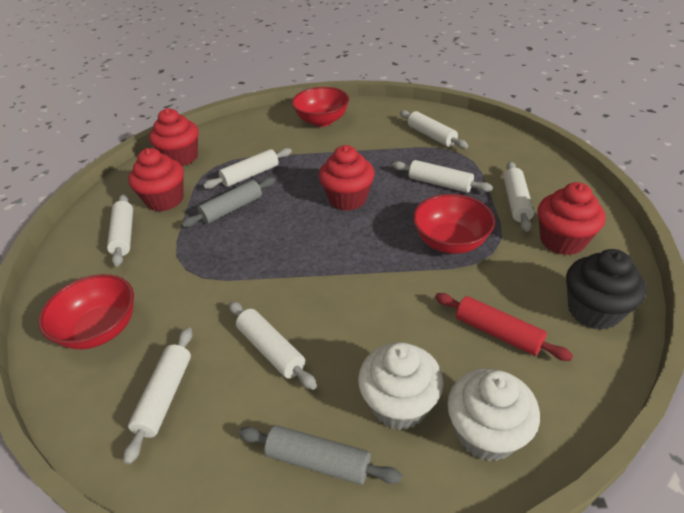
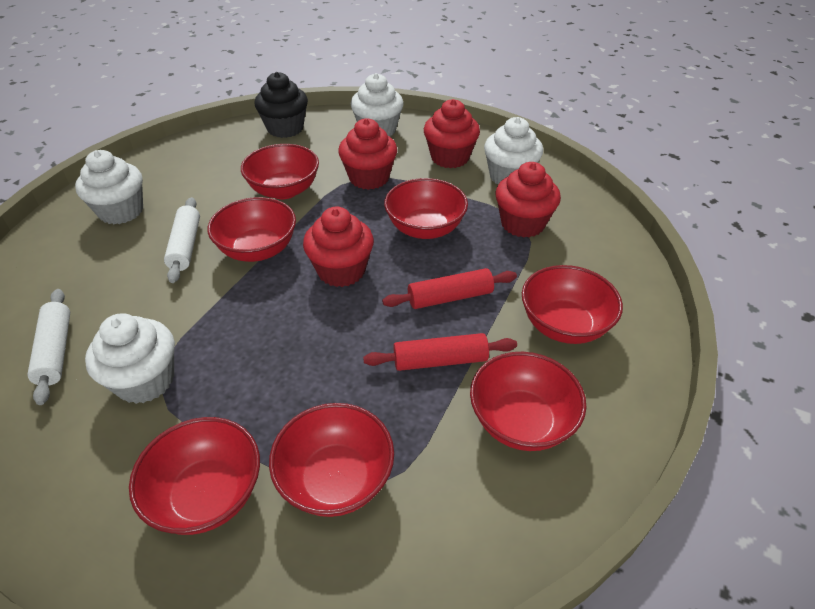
grey rolling pin: [181,177,275,227] [238,425,402,485] = 2 -> none = 0
red bowl: [39,274,134,349] [292,87,349,127] [413,194,495,254] = 3 -> [129,417,260,535] [208,197,296,262] [241,144,319,199] [269,403,394,517] [384,178,468,239] [470,352,586,451] [522,265,623,344] = 7
red rolling pin: [435,293,573,361] = 1 -> [363,333,517,371] [382,268,517,309] = 2
white cupcake: [358,342,444,430] [447,369,540,461] = 2 -> [75,150,143,224] [85,313,175,404] [351,73,404,137] [484,117,543,184] = 4
white rolling pin: [107,194,133,266] [123,327,193,464] [203,148,292,189] [229,301,317,390] [392,160,493,193] [400,110,468,149] [503,162,534,232] = 7 -> [27,289,70,405] [164,197,200,283] = 2

